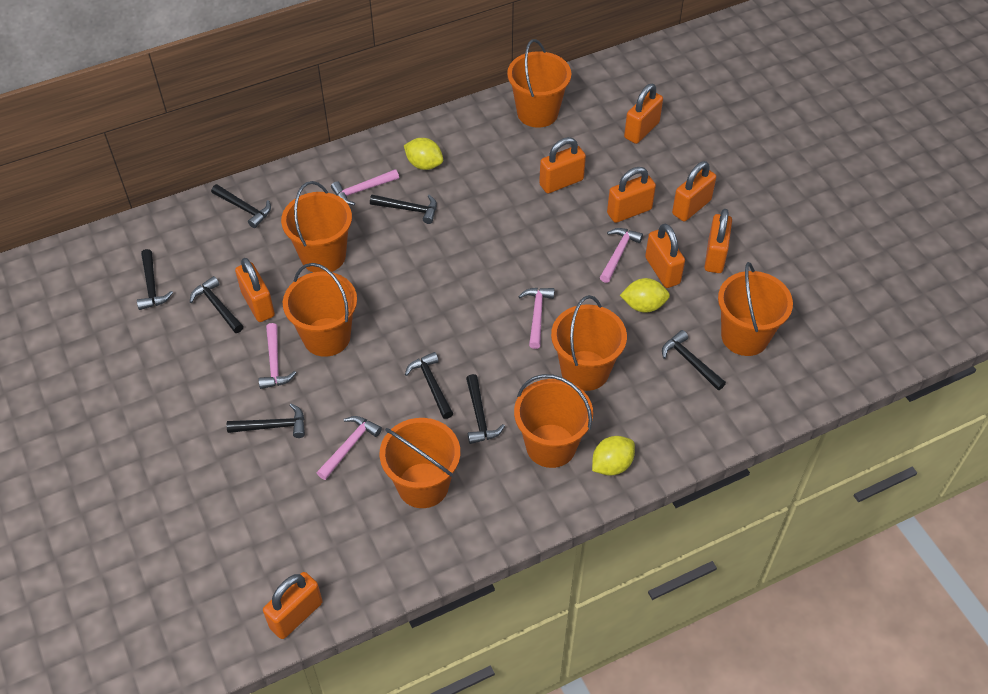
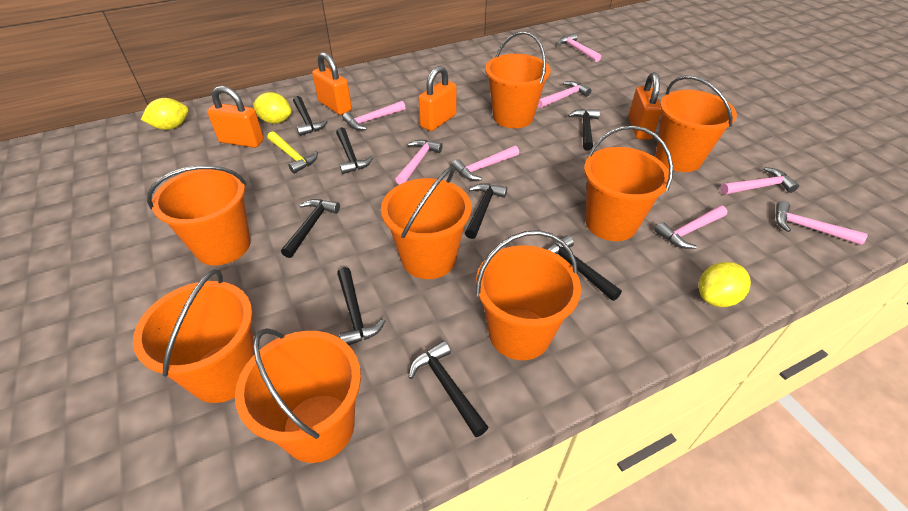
orange bucket: [281,181,352,272] [283,263,357,357] [380,418,460,508] [507,39,571,128] [514,374,593,468] [551,295,627,391] [718,262,793,356] = 7 -> [133,269,254,403] [147,165,251,266] [235,328,361,463] [381,167,471,279] [476,230,581,360] [485,31,551,128] [584,126,673,241] [656,76,737,172] = 8
orange padlock: [235,258,275,322] [263,572,323,639] [539,137,586,194] [607,167,656,223] [624,84,663,144] [645,224,685,288] [672,161,716,221] [704,209,732,273] = 8 -> [207,86,264,148] [312,52,352,115] [418,66,456,131] [628,72,662,140] = 4
pink hammer: [259,323,296,389] [317,416,382,480] [331,169,399,205] [518,288,555,349] [600,228,643,283] = 5 -> [342,101,406,130] [395,140,443,185] [452,145,519,181] [538,81,591,108] [558,33,601,62] [655,205,727,249] [721,167,799,195] [776,201,867,245] = 8
yellow hammer: none = 0 -> [268,131,318,174] = 1

